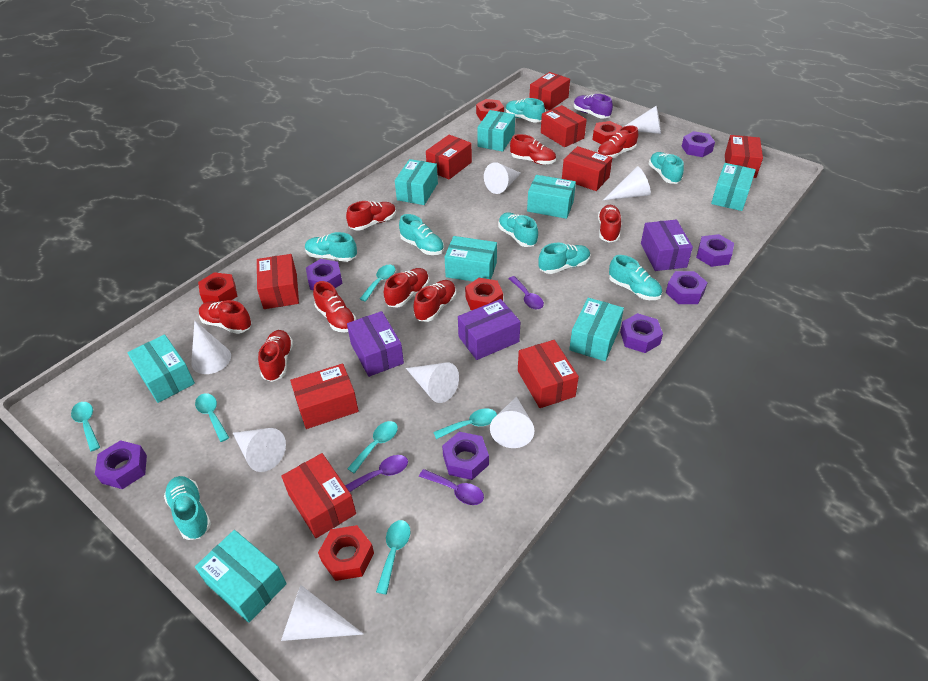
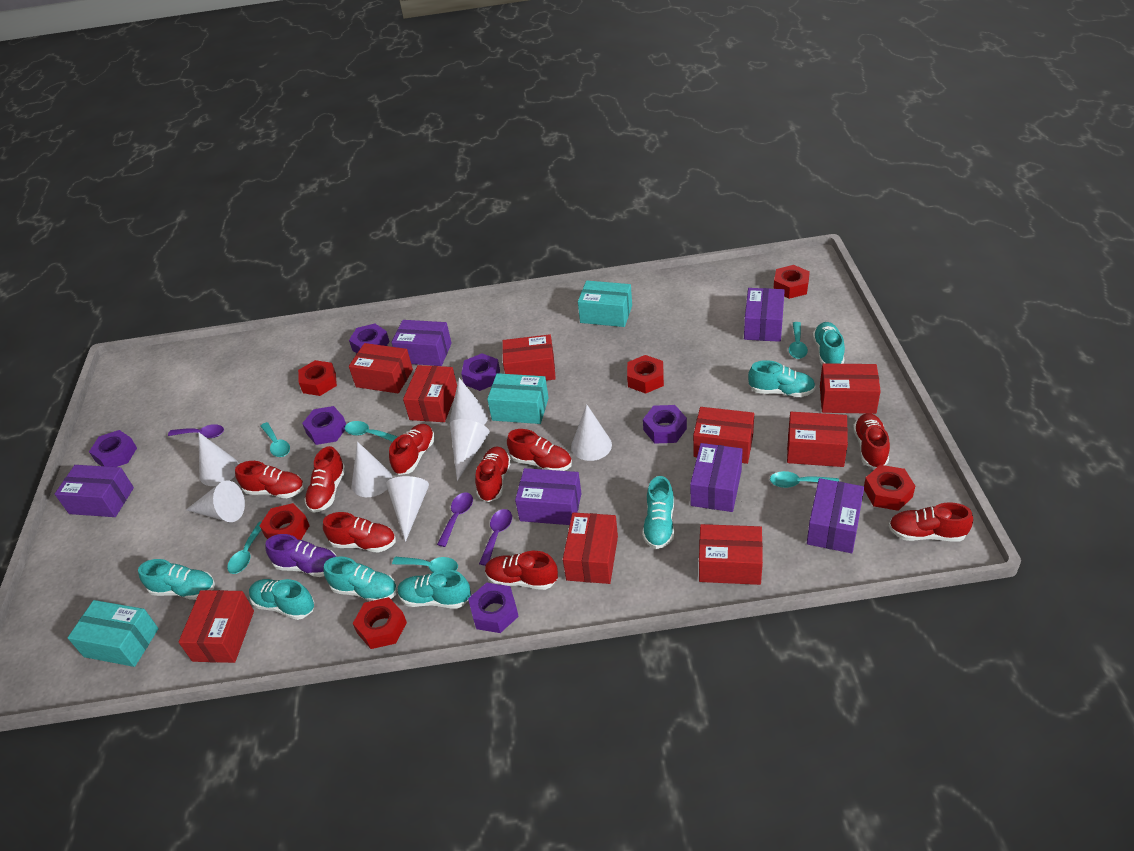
purple box: [347,311,404,377] [458,299,520,360] [641,220,693,271] = 3 -> [55,465,134,517] [391,320,452,366] [515,468,582,525] [690,443,743,512] [744,288,785,342] [807,478,864,553] = 6
purple nut: [95,440,147,489] [306,259,343,290] [442,432,489,480] [620,313,663,353] [666,271,708,304] [682,131,715,157] [696,234,734,267] = 7 -> [89,430,137,467] [302,406,346,445] [349,324,390,353] [461,353,500,391] [468,583,519,633] [643,405,687,444] = 6
red nut: [198,272,238,304] [318,525,374,581] [465,278,503,310] [476,99,504,121] [592,121,622,144] = 5 -> [259,503,310,540] [298,360,337,396] [353,597,407,649] [627,355,664,394] [773,265,810,299] [864,465,915,511] = 6
turquoise box: [127,334,195,403] [195,530,287,623] [395,159,438,205] [445,236,497,281] [477,110,515,152] [527,175,576,219] [569,298,624,361] [711,163,756,211] = 8 -> [68,600,159,667] [487,373,549,424] [578,281,632,327] = 3
turquoise shoe: [164,476,211,540] [305,232,357,262] [399,214,444,255] [498,212,538,247] [506,98,545,123] [538,243,591,274] [609,255,662,300] [649,152,684,184] = 8 -> [138,559,215,600] [249,579,314,620] [323,556,397,601] [398,570,471,608] [642,476,674,549] [748,360,816,397] [812,322,845,364] = 7
white cone: [191,321,231,374] [233,428,286,472] [281,585,364,641] [406,362,459,403] [484,162,521,194] [490,397,534,448] [603,166,651,200] [625,105,661,134] = 8 -> [186,480,245,522] [198,432,239,486] [352,442,392,497] [386,476,429,542] [450,378,488,425] [450,419,490,481] [571,404,612,461] = 7

